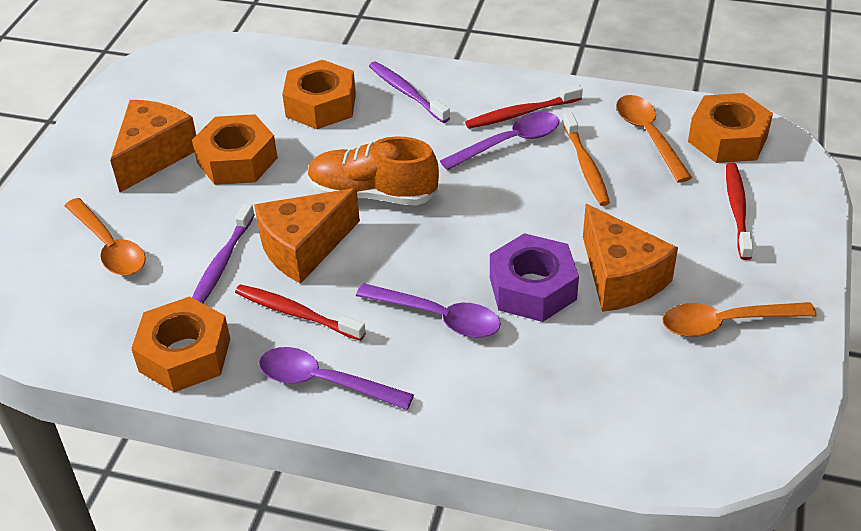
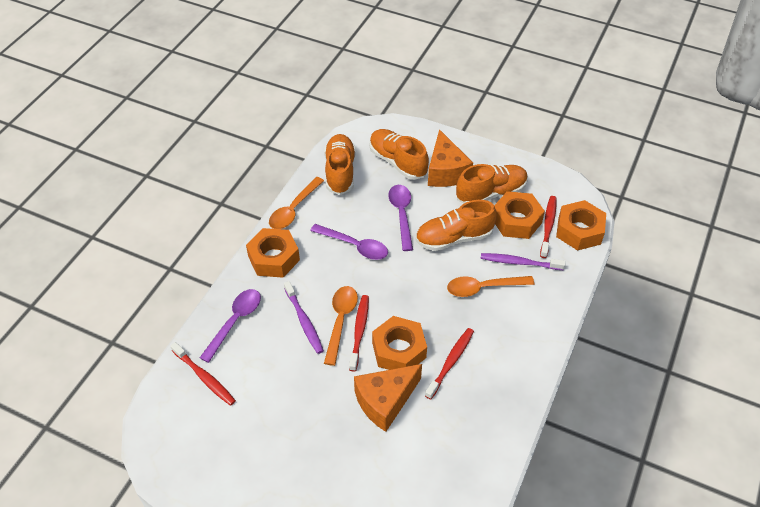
orange cheese: [110,100,196,192] [254,188,360,284] [583,204,678,312] = 3 -> [354,364,422,432] [428,129,473,187] = 2
orange shoe: [308,136,439,205] = 1 -> [324,134,356,195] [369,129,429,180] [415,200,497,251] [456,164,528,204] = 4
orange toothbrush: [563,112,610,206] = 1 -> none = 0
purple nut: [490,233,579,322] = 1 -> none = 0
red toothbrush: [235,284,366,341] [465,84,583,129] [726,163,753,260] = 3 -> [171,342,236,406] [349,295,369,372] [425,328,474,400] [540,196,556,258] = 4

